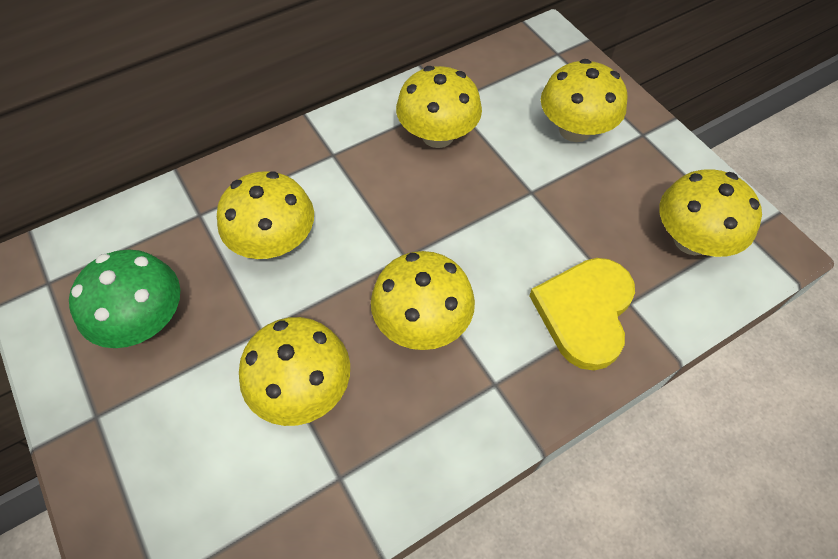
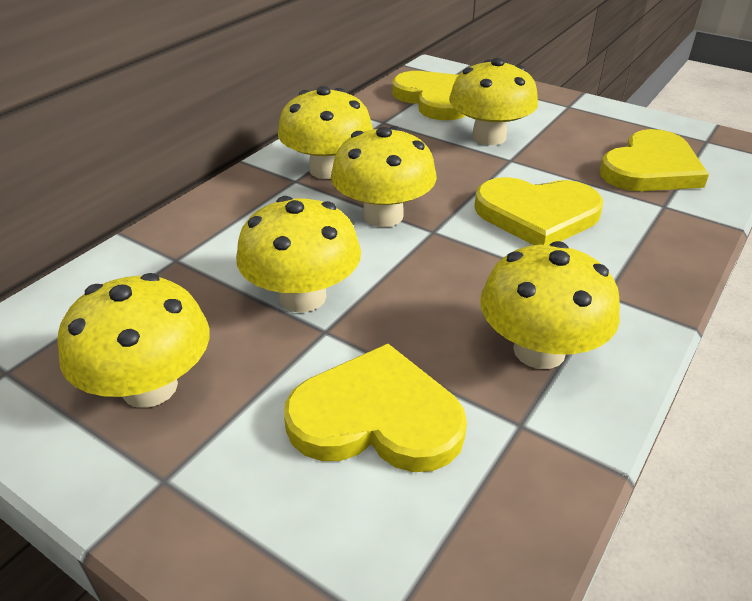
green mushroom: [69,250,180,348] = 1 -> none = 0
yellow heart: [529,258,635,370] = 1 -> [284,343,467,472] [392,71,465,120] [474,177,603,245] [600,129,709,191] = 4

